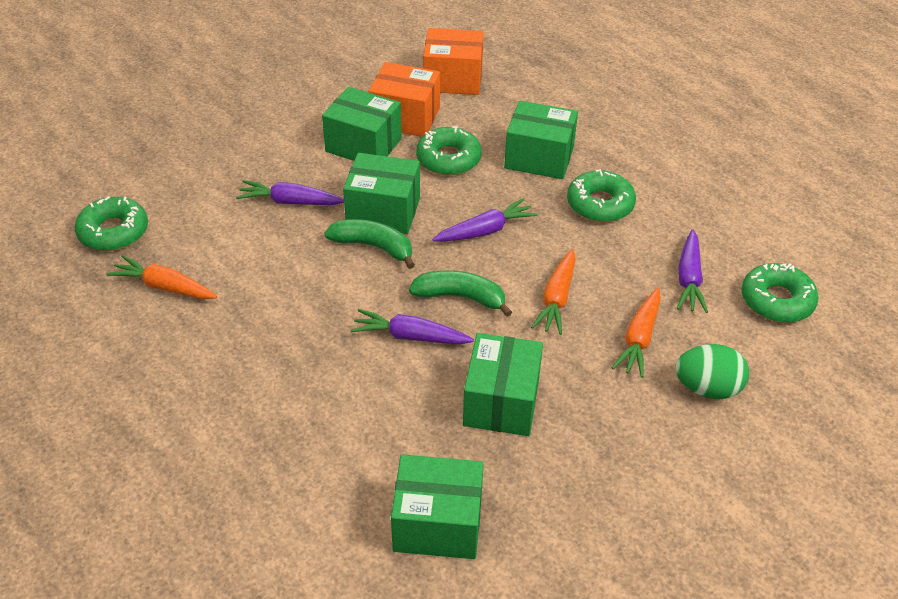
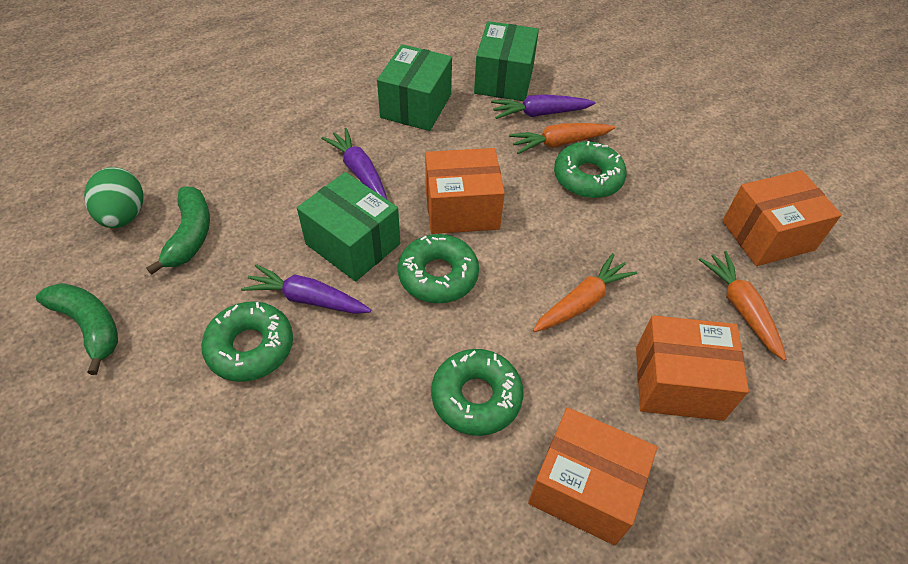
green box: [322,87,402,161] [343,153,420,234] [391,454,484,559] [463,333,543,436] [504,101,578,179] = 5 -> [297,172,400,281] [377,44,452,131] [474,21,539,101] = 3
orange box: [369,62,440,137] [423,28,484,95] = 2 -> [425,148,505,234] [528,407,657,545] [636,315,749,421] [722,170,842,266] = 4
purple carrot: [236,180,344,205] [351,309,474,344] [432,198,538,242] [677,229,708,313] = 4 -> [241,264,371,314] [321,128,387,199] [491,94,596,119] = 3

